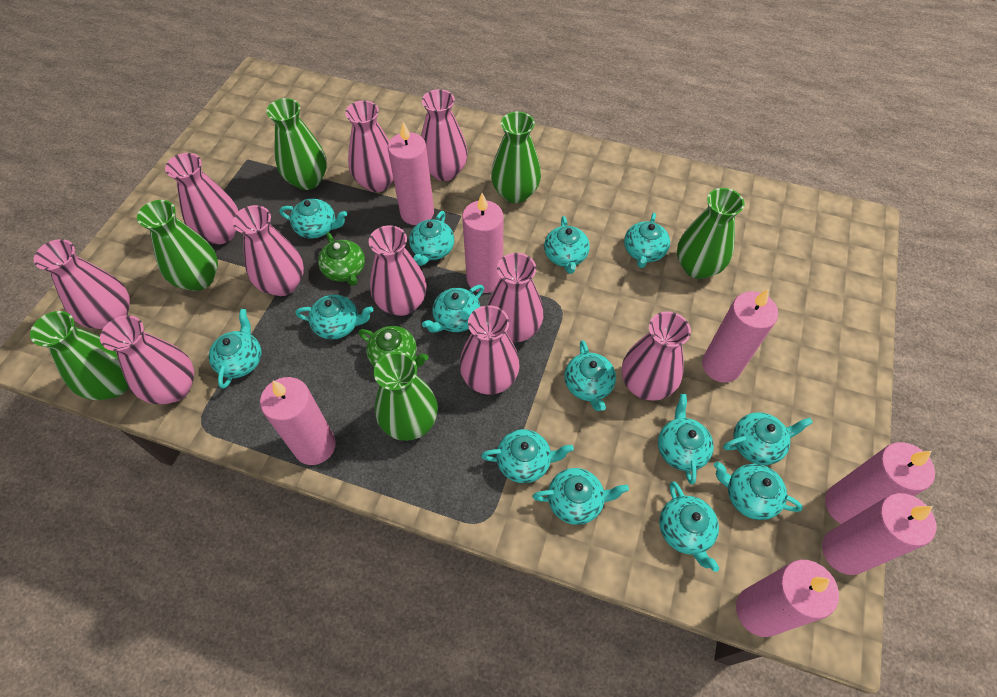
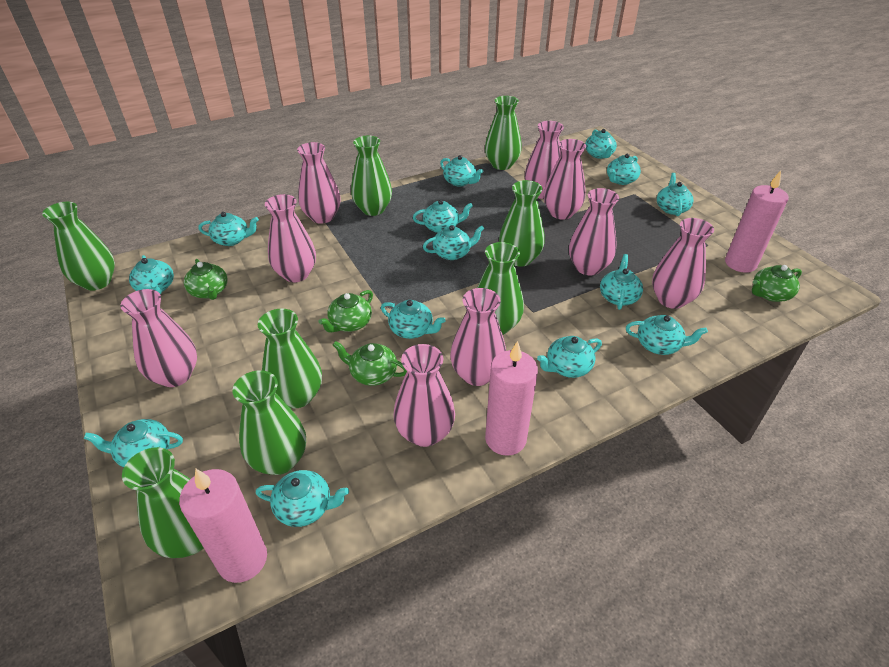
green teapot: [318,233,365,286] [358,326,429,367] = 2 -> [184,259,228,300] [319,290,373,333] [333,341,407,386] [752,265,802,302] = 4
green vase: [30,311,129,400] [137,200,218,291] [266,98,327,190] [374,352,438,441] [491,111,541,203] [677,188,745,279] = 6 -> [42,202,115,291] [122,447,204,558] [232,370,306,475] [258,309,322,408] [351,136,392,216] [477,242,524,335] [485,96,522,170] [499,180,545,267] = 8
pink candle: [260,377,336,465] [388,122,434,225] [462,193,503,293] [702,289,778,383] [736,560,839,637] [822,493,936,575] [825,442,935,524] = 7 -> [179,469,267,583] [485,341,538,456] [725,171,789,273] = 3
pink vase: [34,239,130,329] [100,315,194,404] [165,153,238,244] [233,205,304,296] [345,100,394,192] [369,225,427,316] [421,89,468,181] [460,305,520,395] [488,253,544,342] [622,311,691,401] = 10 -> [120,289,197,387] [265,194,316,282] [297,142,341,224] [394,344,455,447] [450,288,506,386] [525,121,564,199] [544,139,586,220] [569,188,619,275] [652,218,714,309] = 9

